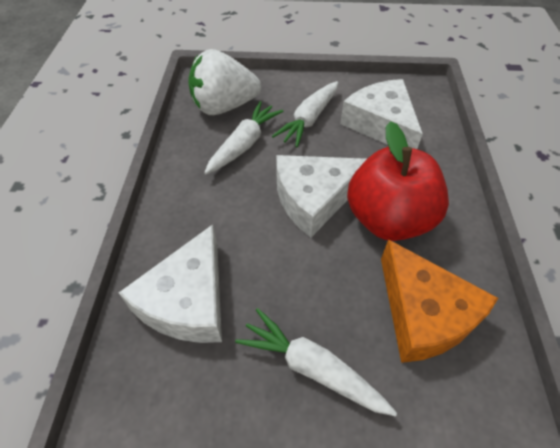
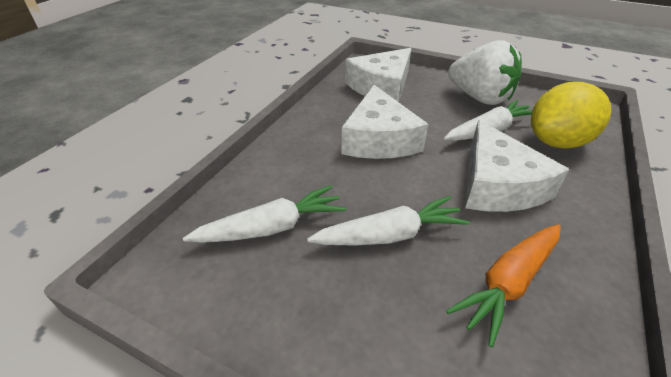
orange carrot: none = 0 -> [446,224,561,348] = 1
orange cheese: [381,239,498,363] = 1 -> none = 0
red apple: [347,121,449,241] = 1 -> none = 0
yellow lemon: none = 0 -> [531,82,611,149] = 1

